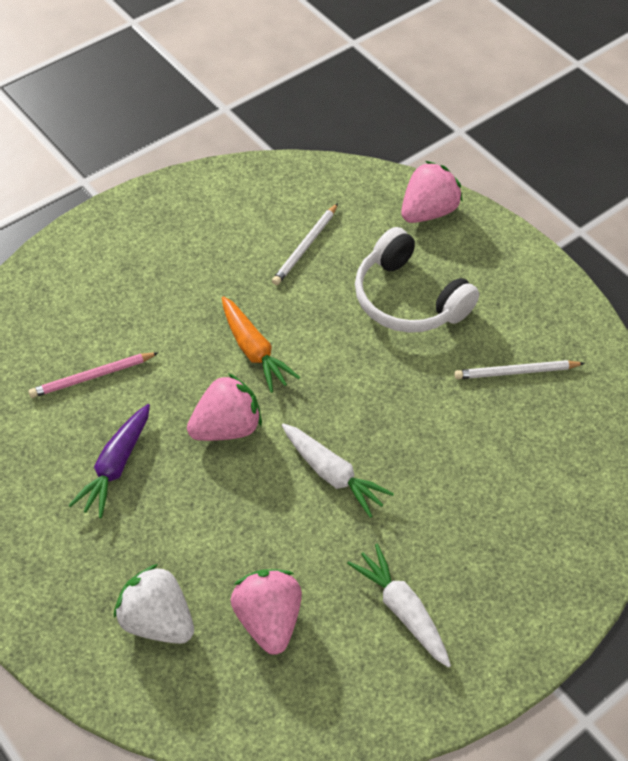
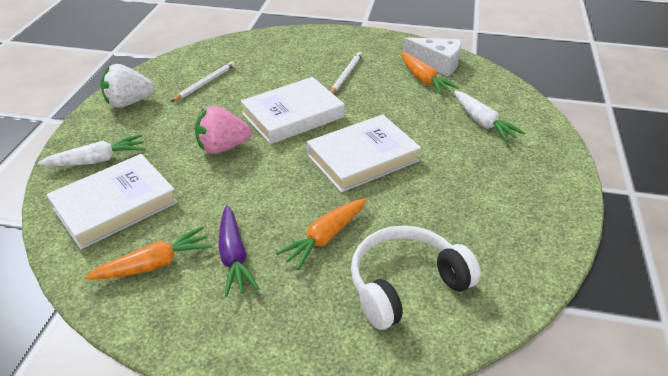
orange carrot: [222,296,300,393] = 1 -> [85,226,212,279] [276,198,366,270] [400,52,459,95] = 3
pink pencil: [28,352,159,398] = 1 -> none = 0
pink strawberry: [187,373,262,441] [231,569,302,655] [401,161,463,223] = 3 -> [195,106,252,154] = 1
white book: none = 0 -> [46,154,178,249] [241,77,345,144] [307,114,421,192] = 3
white cheese: none = 0 -> [403,37,461,76] = 1

